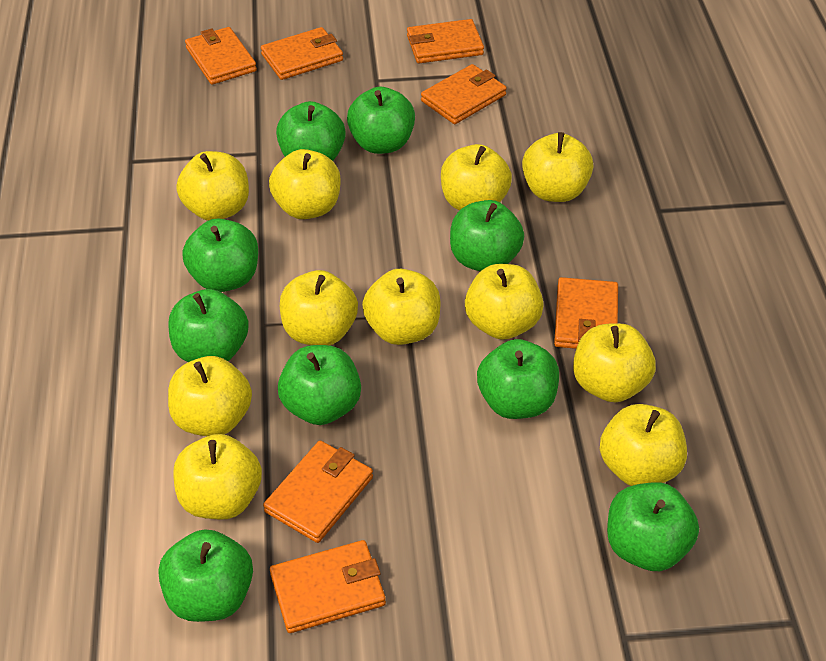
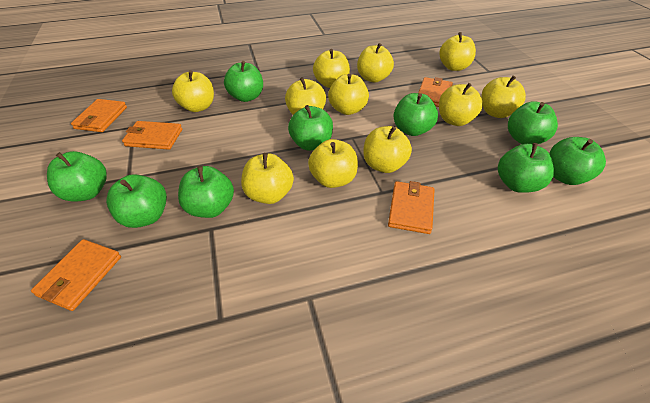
orange wallet: [185,27,257,85] [261,27,343,80] [263,440,373,543] [270,540,386,633] [407,19,484,63] [421,64,507,124] [554,277,618,349] = 7 -> [31,239,121,311] [71,99,127,132] [122,121,182,150] [388,181,435,234] [418,77,453,107] = 5

